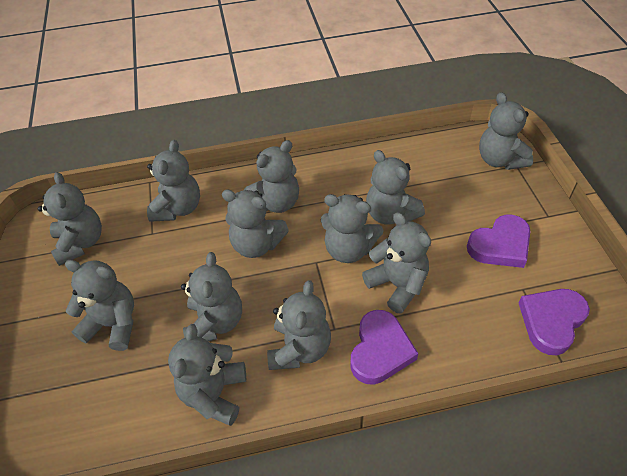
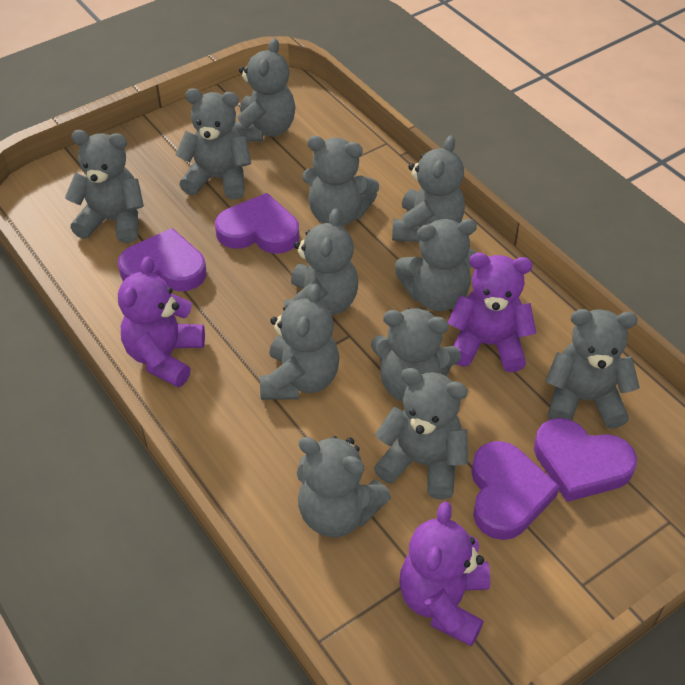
purple heart: [350,310,418,385] [467,214,530,268] [519,289,590,355] = 3 -> [118,228,206,291] [215,193,299,254] [471,441,560,540] [534,418,637,502] = 4
purple teddy bear: none = 0 -> [118,256,205,387] [399,501,490,646] [448,252,536,372] = 3

